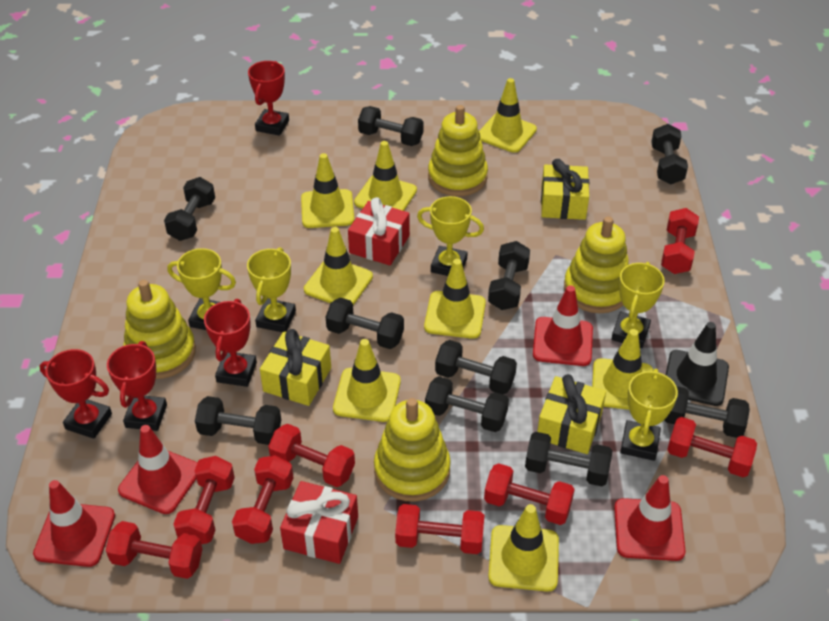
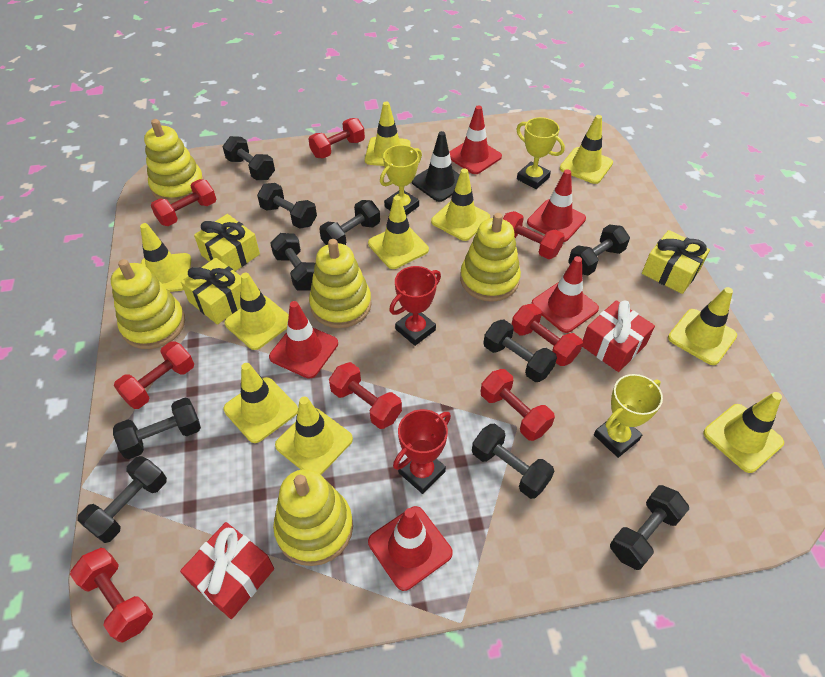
red traffic cone: [33,480,115,567] [118,425,198,514] [533,285,593,366] [614,475,685,561] = 4 -> [269,301,338,379] [368,506,453,591] [449,105,502,174] [527,169,586,242] [531,256,599,333] = 5
red trophy: [39,349,112,439] [107,341,167,431] [204,299,257,387] [248,61,289,136] = 4 -> [389,266,441,346] [393,409,451,494] = 2
yellow stacking toy: [123,280,196,379] [374,398,451,502] [428,105,488,196] [564,217,629,313] = 4 -> [111,259,185,349] [144,119,204,203] [273,469,353,566] [309,239,372,328] [460,213,521,302] = 5
yellow traffic cone: [301,153,354,228] [304,227,373,305] [333,339,401,422] [354,141,417,211] [424,259,486,339] [479,78,537,153] [488,504,559,592] [592,329,653,410] = 8 -> [140,223,191,292] [223,363,298,443] [224,273,289,350] [275,396,353,475] [365,102,411,166] [368,196,429,269] [431,168,490,241] [560,115,613,184] [668,287,737,365] [703,392,784,473] = 10
yellow trophy: [167,248,236,330] [247,247,296,332] [417,196,484,276] [611,262,665,348] [620,369,678,461] = 5 -> [380,145,422,216] [516,117,565,189] [594,374,663,458] = 3

